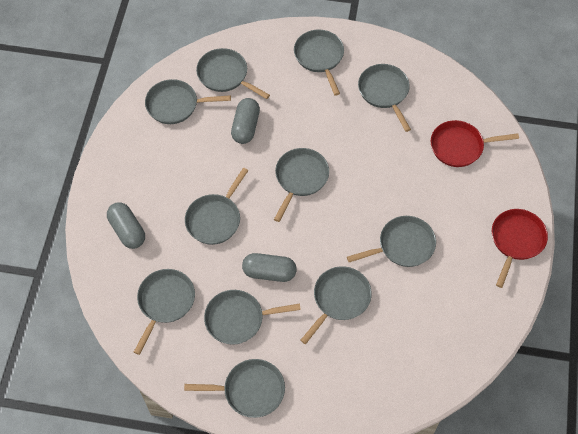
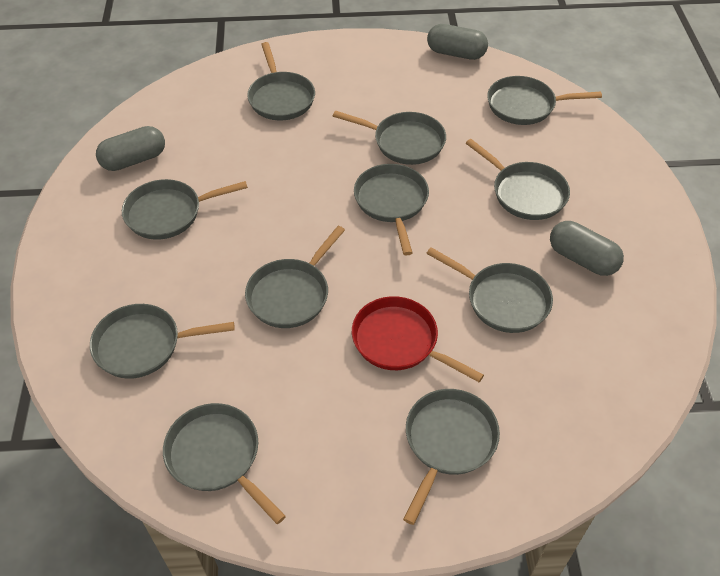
red pan: [431,120,519,167] [492,209,548,288] = 2 -> [352,296,484,382] = 1

